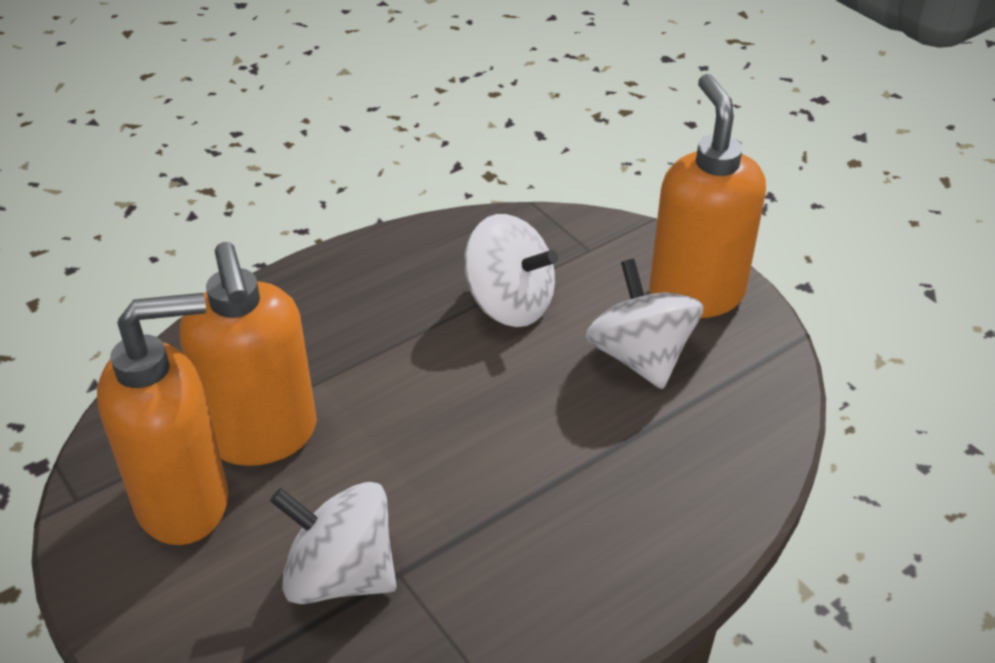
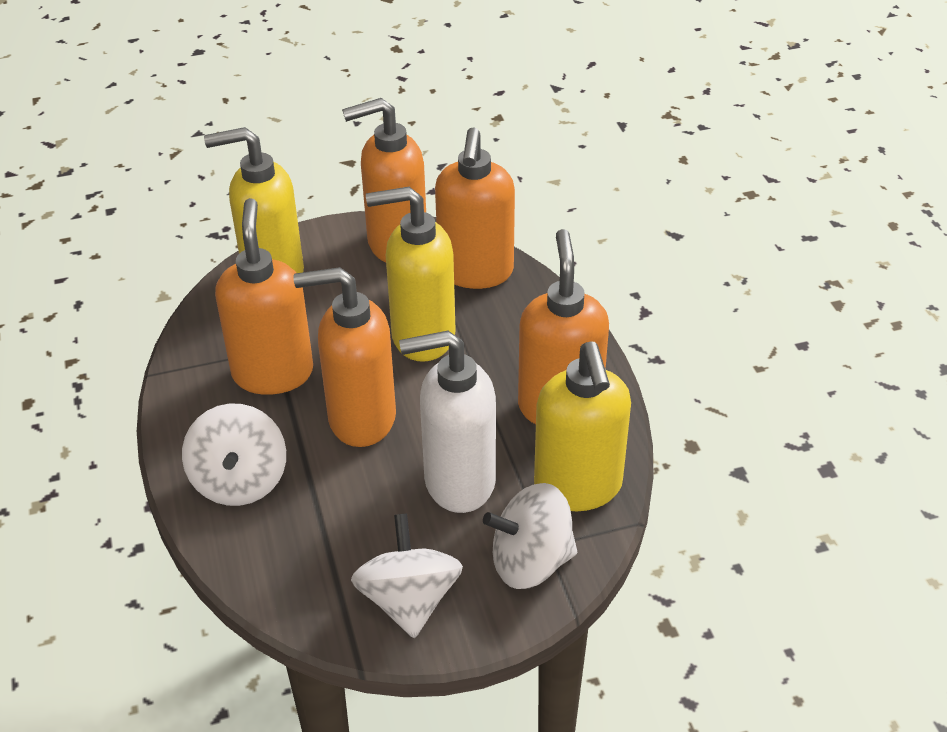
orange soap dispenser: [97,293,228,545] [180,242,317,466] [649,74,766,318] = 3 -> [215,198,313,395] [294,267,396,447] [342,98,426,262] [435,127,515,289] [518,229,609,424] = 5
white soap dispenser: none = 0 -> [399,331,496,513] = 1
yellow soap dispenser: none = 0 -> [204,127,304,273] [366,187,456,362] [534,341,631,511] = 3

